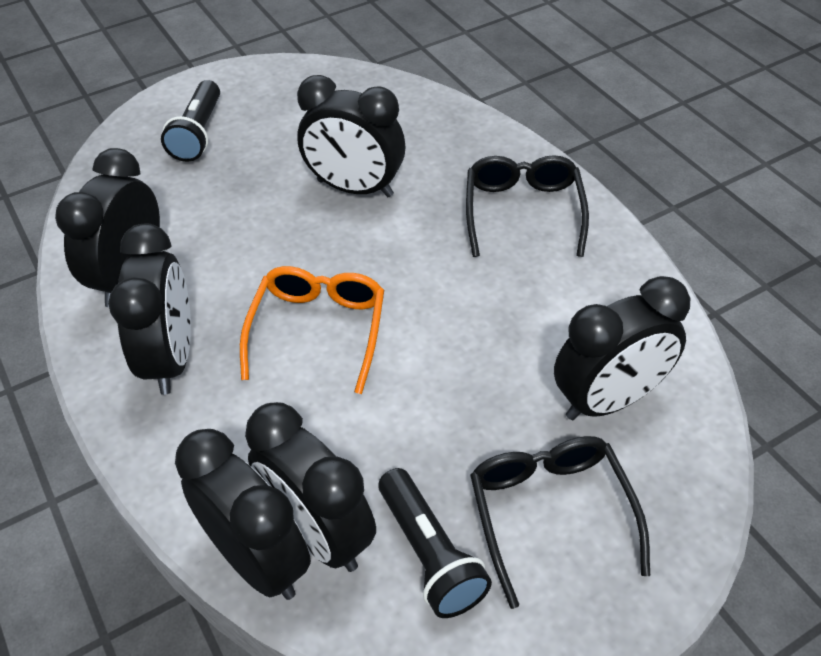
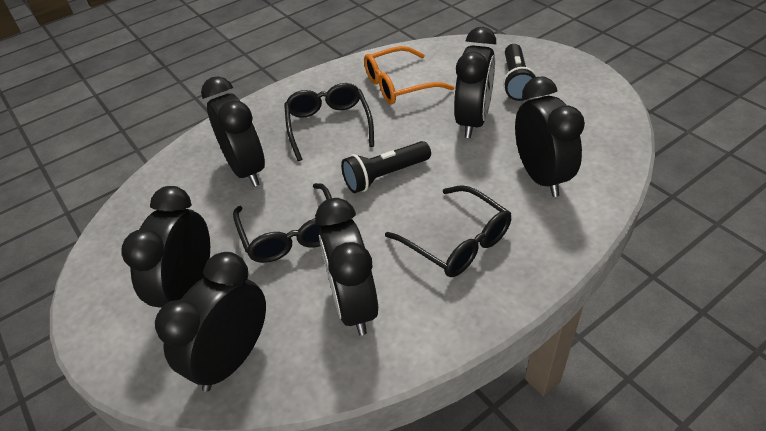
black glasses: [466,155,589,257] [470,436,650,609] = 2 -> [233,183,332,263] [284,83,374,161] [385,185,512,277] = 3

